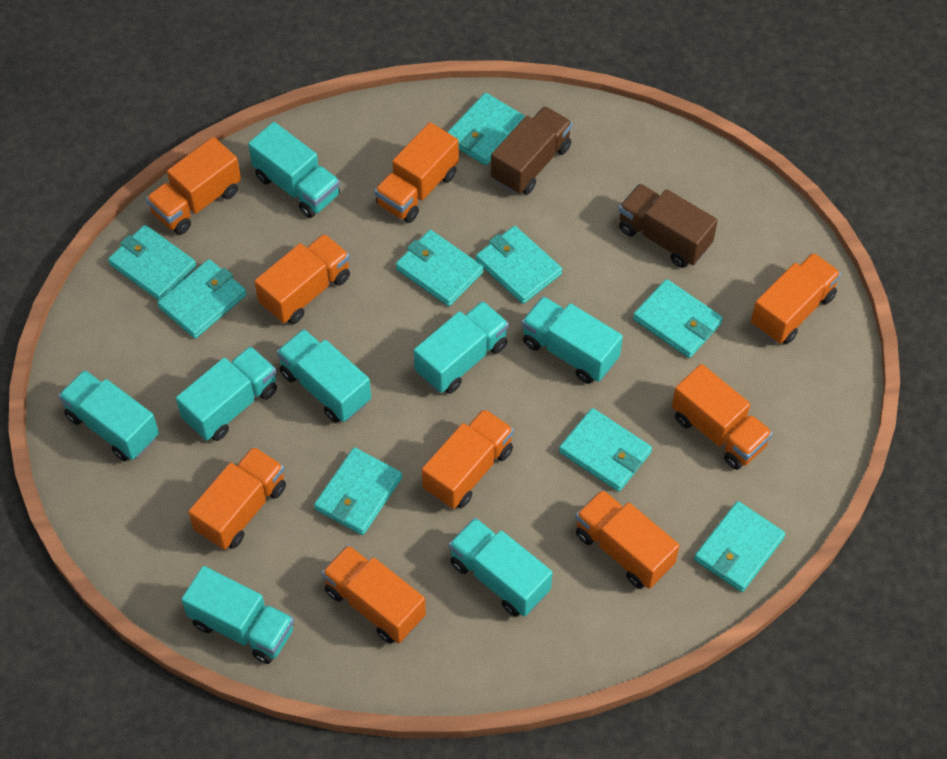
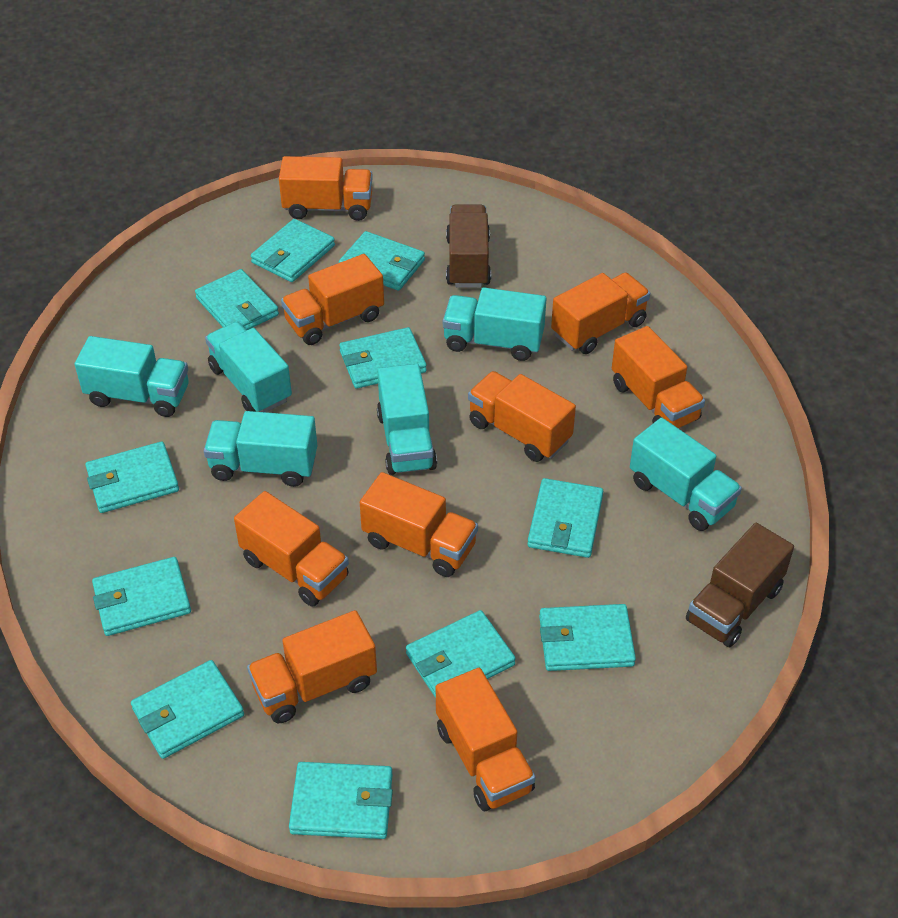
turquoise truck: [59,370,159,461] [176,346,277,441] [181,566,294,664] [248,122,340,218] [277,329,371,423] [414,301,509,394] [449,518,553,616] [522,296,623,384] = 8 -> [74,336,189,417] [204,411,317,487] [205,322,292,412] [377,364,437,475] [443,287,547,361] [630,418,742,531] = 6
turquoise wallet: [108,225,196,301] [157,259,247,339] [314,447,402,535] [396,230,483,306] [447,93,525,165] [476,226,562,304] [559,408,652,492] [633,279,723,358] [694,501,785,592] = 9 -> [86,441,179,513] [92,557,191,636] [131,660,244,759] [195,269,279,330] [251,219,335,282] [289,762,393,839] [339,231,425,291] [339,327,427,389] [406,610,516,698] [527,478,603,558] [539,604,636,671] = 11

